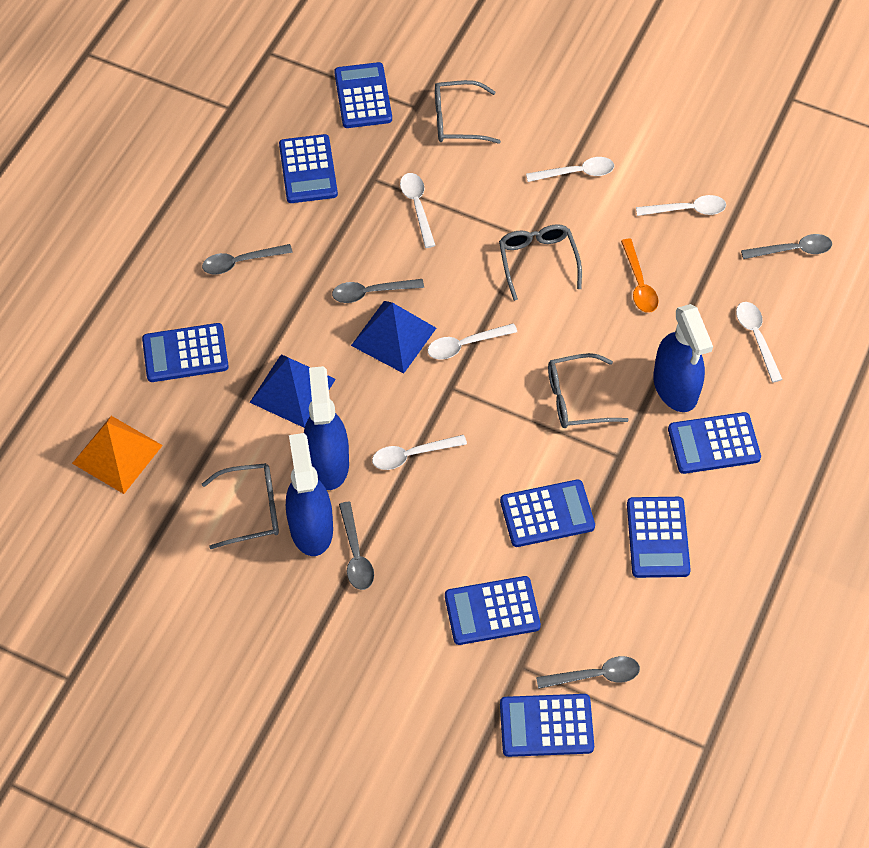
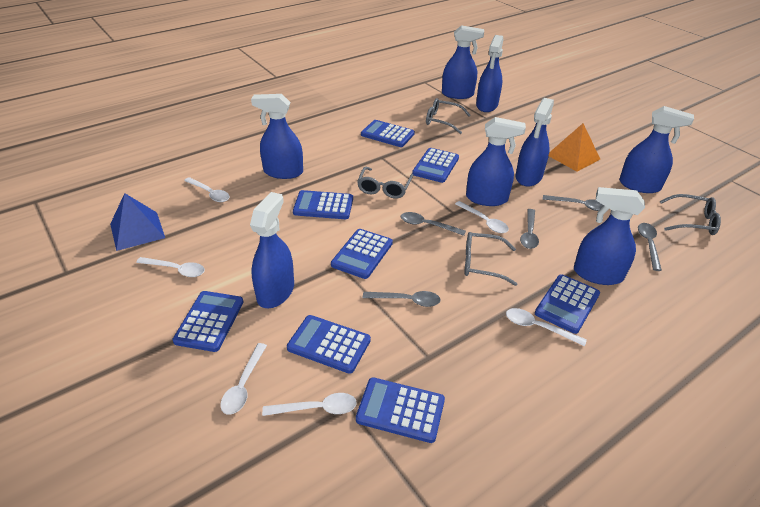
blue pyramid: [249,354,336,428] [351,301,436,374] = 2 -> [110,193,165,251] = 1
blue spray bottle: [286,433,333,556] [304,366,349,490] [653,304,713,412] = 3 -> [250,192,294,308] [251,94,303,179] [442,25,484,99] [466,117,526,206] [476,35,503,112] [516,98,554,186] [574,187,645,285] [619,106,694,193] = 8
orange spoon: [621,239,658,313] = 1 -> none = 0

